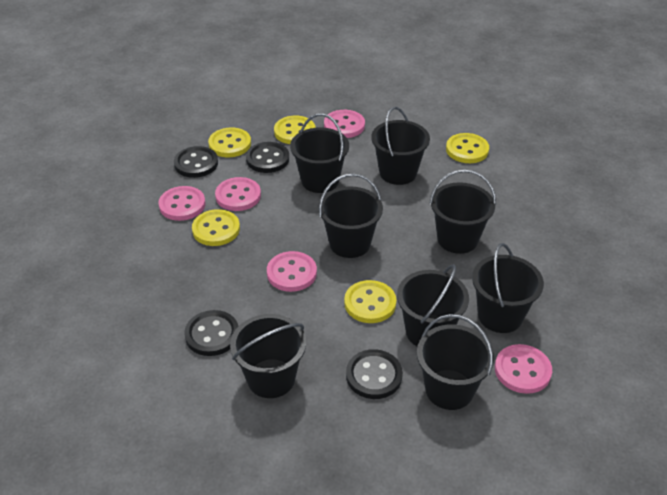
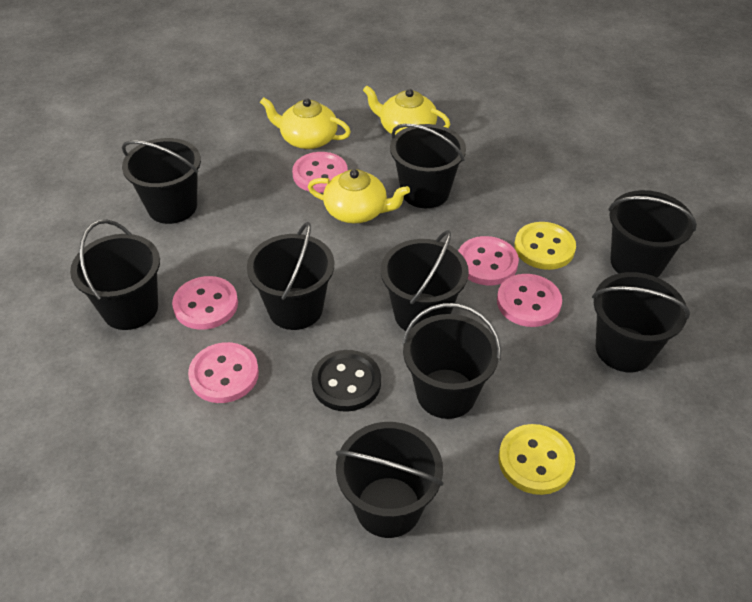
black bucket: [230,314,306,398] [290,114,349,193] [319,173,383,258] [371,107,430,185] [397,264,469,346] [417,314,494,410] [429,169,496,254] [472,243,544,333] = 8 -> [70,220,160,330] [122,138,201,224] [247,222,334,330] [336,422,443,538] [381,230,469,331] [390,124,466,208] [402,303,501,419] [592,272,690,372] [608,190,697,278] = 9
black button: [174,146,218,178] [184,310,238,356] [246,142,289,173] [346,349,403,399] = 4 -> [311,350,381,412] = 1
yellow button: [192,209,240,246] [208,127,251,158] [274,116,315,144] [344,280,396,323] [446,133,489,163] = 5 -> [499,424,575,495] [514,222,576,270] = 2
yellow teapot: none = 0 -> [260,97,351,149] [308,169,410,223] [363,85,450,135] = 3

